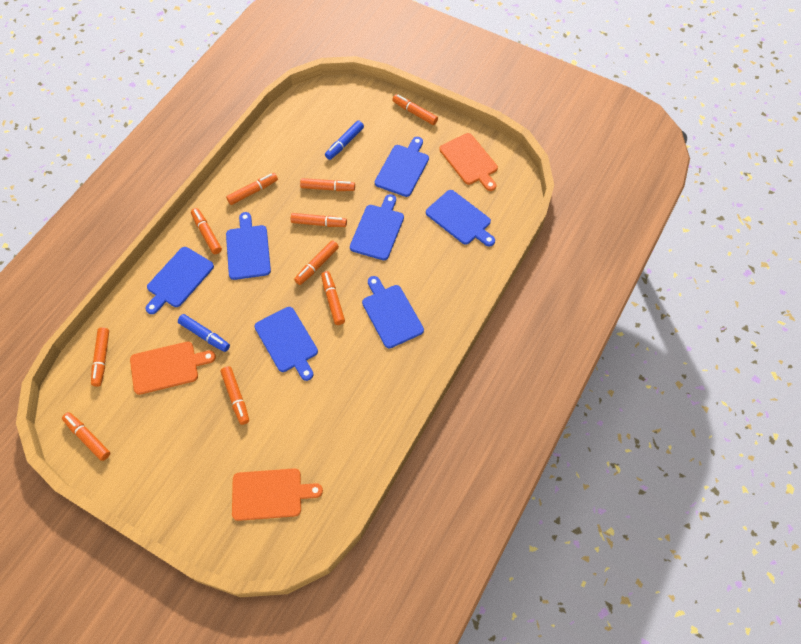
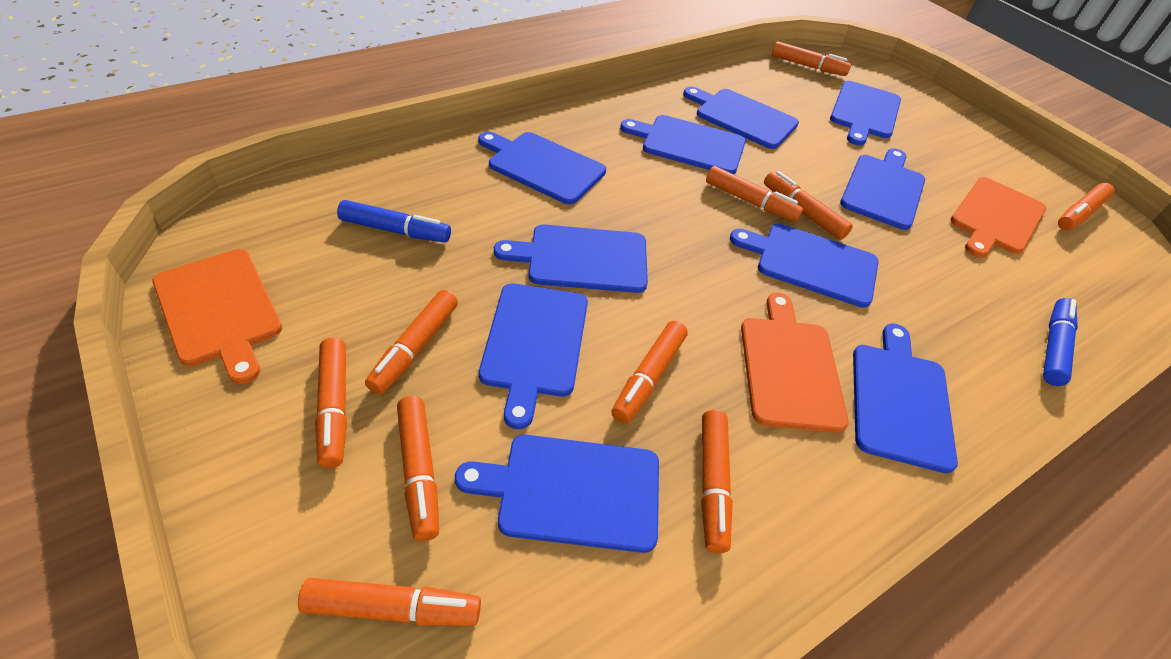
blue cutting board: [145,247,214,314] [226,212,271,280] [254,307,318,381] [350,194,404,260] [362,276,424,348] [375,137,429,197] [426,190,495,247] = 7 -> [455,435,659,553] [478,132,606,205] [479,283,588,429] [494,224,648,293] [620,115,746,174] [683,87,799,149] [730,224,879,308] [830,81,901,146] [840,148,925,230] [853,323,958,473] = 10

